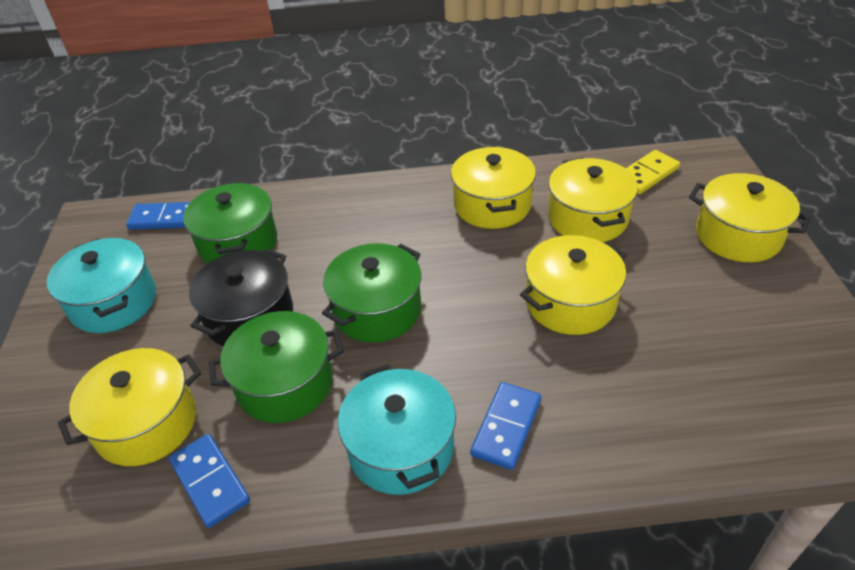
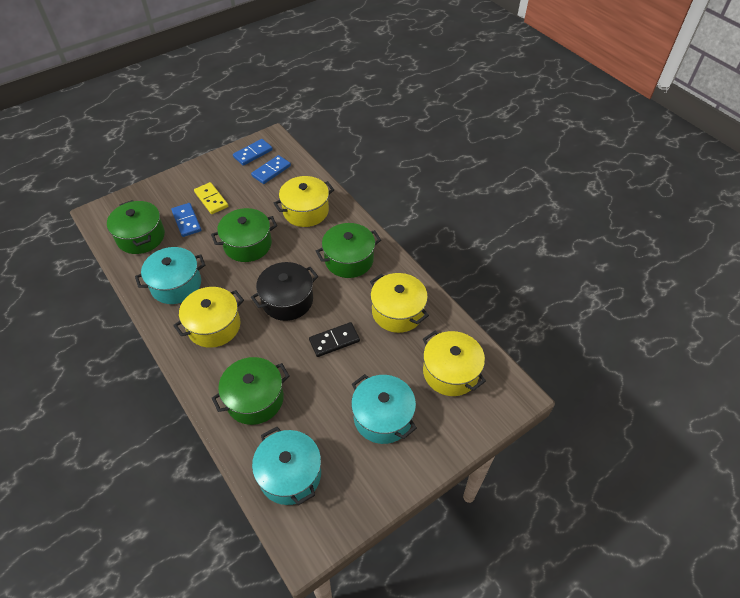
black domino: none = 0 -> [309,322,360,357] = 1
green pot: [183,182,277,263] [209,311,344,423] [322,243,421,343] = 3 -> [107,200,165,254] [211,208,277,262] [212,357,290,425] [316,223,381,278] = 4
turquoise pot: [47,238,156,333] [338,364,456,495] = 2 -> [135,247,205,304] [252,427,321,505] [351,374,417,444] = 3
yellow pot: [58,348,201,466] [451,146,536,229] [520,235,627,335] [548,157,638,242] [689,173,811,262] = 5 -> [173,287,244,348] [274,176,334,227] [370,273,429,333] [423,331,486,396] = 4

